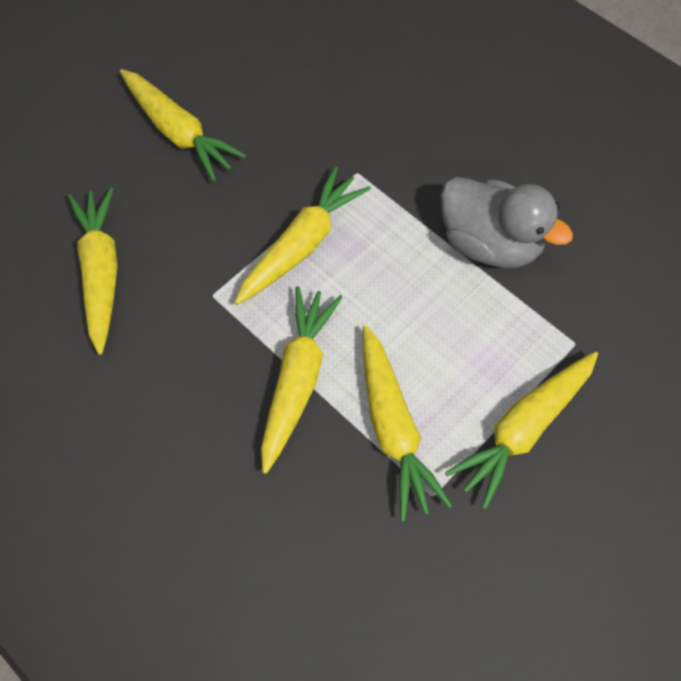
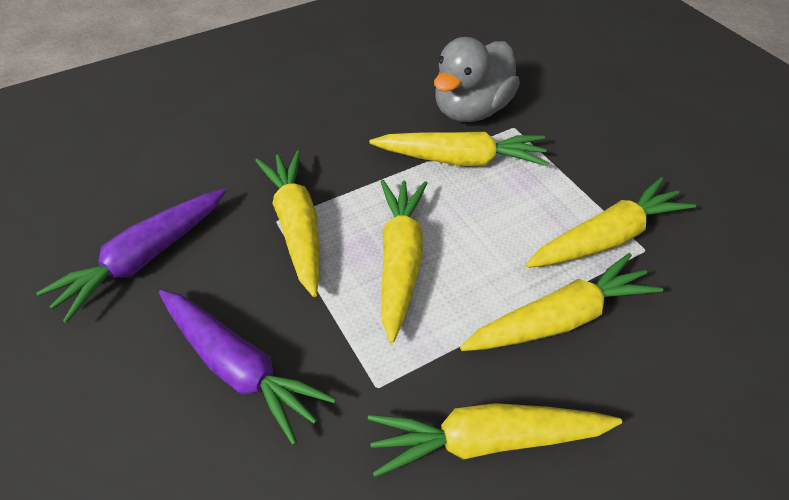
purple carrot: none = 0 -> [36,189,226,323] [159,290,336,445] = 2

